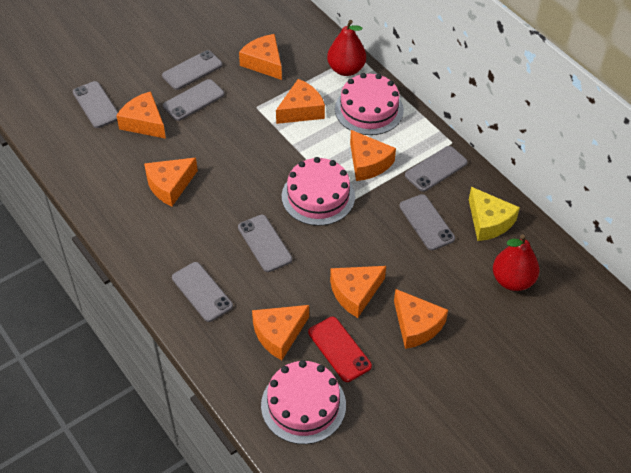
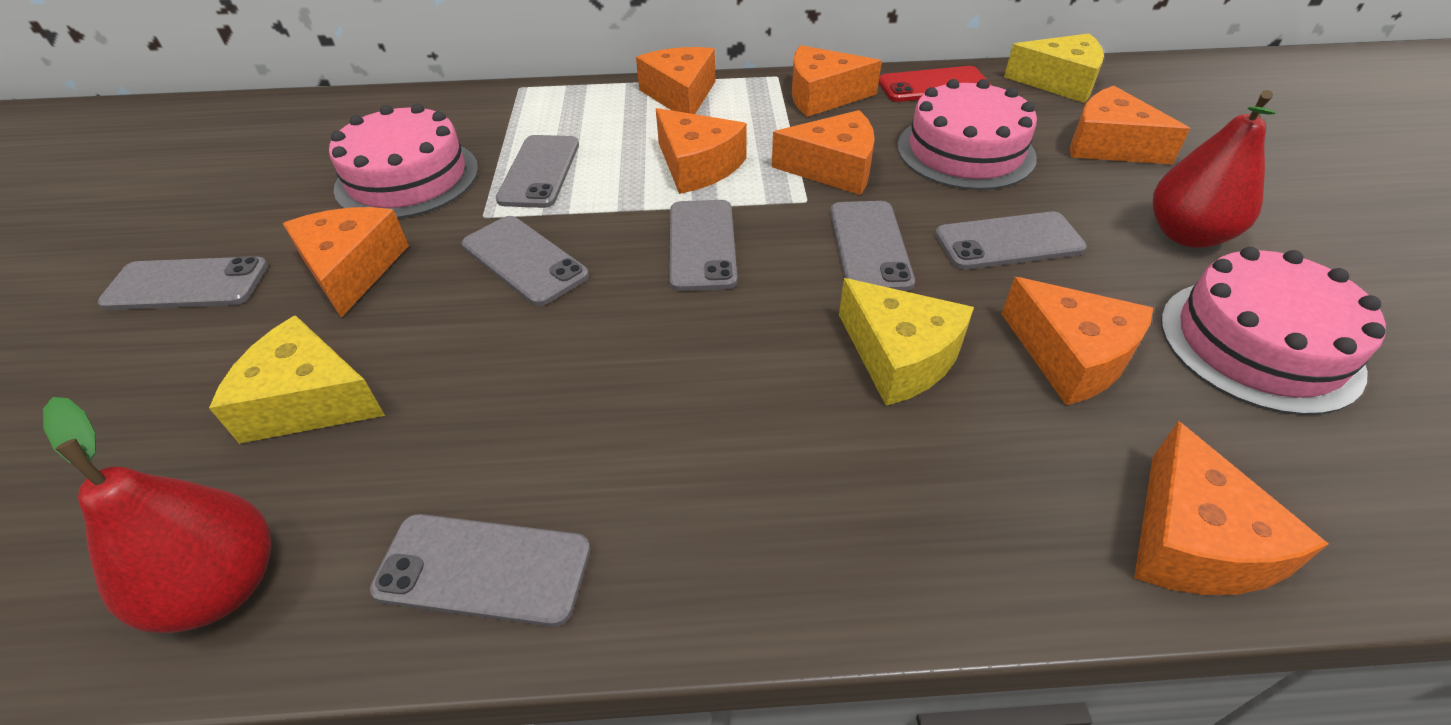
yellow cheese: [469,187,520,241] = 1 -> [209,315,385,444] [839,278,974,406] [1004,33,1104,103] = 3

